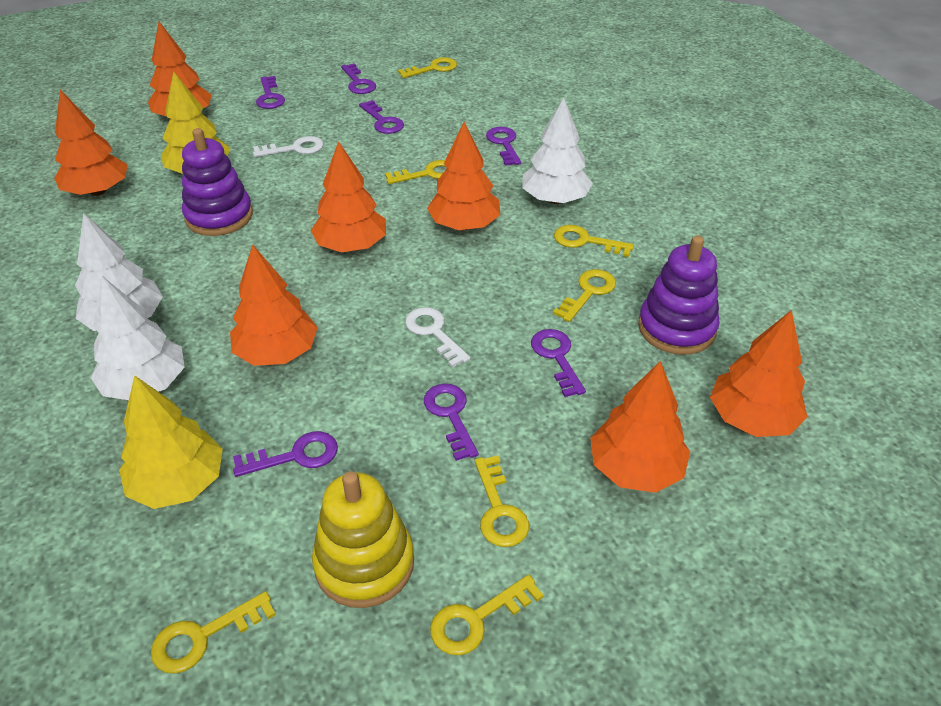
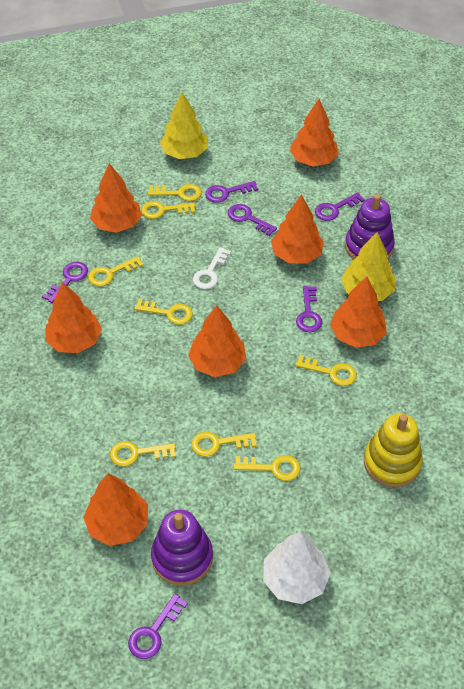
purple key: [233,431,338,477] [256,76,285,109] [341,63,376,94] [359,100,404,134] [424,383,479,461] [486,127,521,166] [531,329,586,397] = 7 -> [42,262,88,303] [128,594,188,659] [205,181,258,203] [228,204,277,236] [296,286,322,332] [315,192,365,221] = 6
white key: [253,136,324,157] [405,307,471,368] = 2 -> [193,247,231,289] = 1
white tree: [75,213,163,331] [91,276,185,400] [522,98,593,204] = 3 -> [263,532,330,604] = 1
yellow key: [151,591,276,674] [385,160,446,184] [398,57,457,78] [430,574,544,655] [475,455,529,547] [553,269,616,322] [554,225,634,257] = 7 -> [88,256,144,287] [110,441,176,467] [134,299,193,325] [141,201,195,219] [148,184,202,201] [191,431,257,457] [234,455,301,481] [295,354,357,386] = 8

